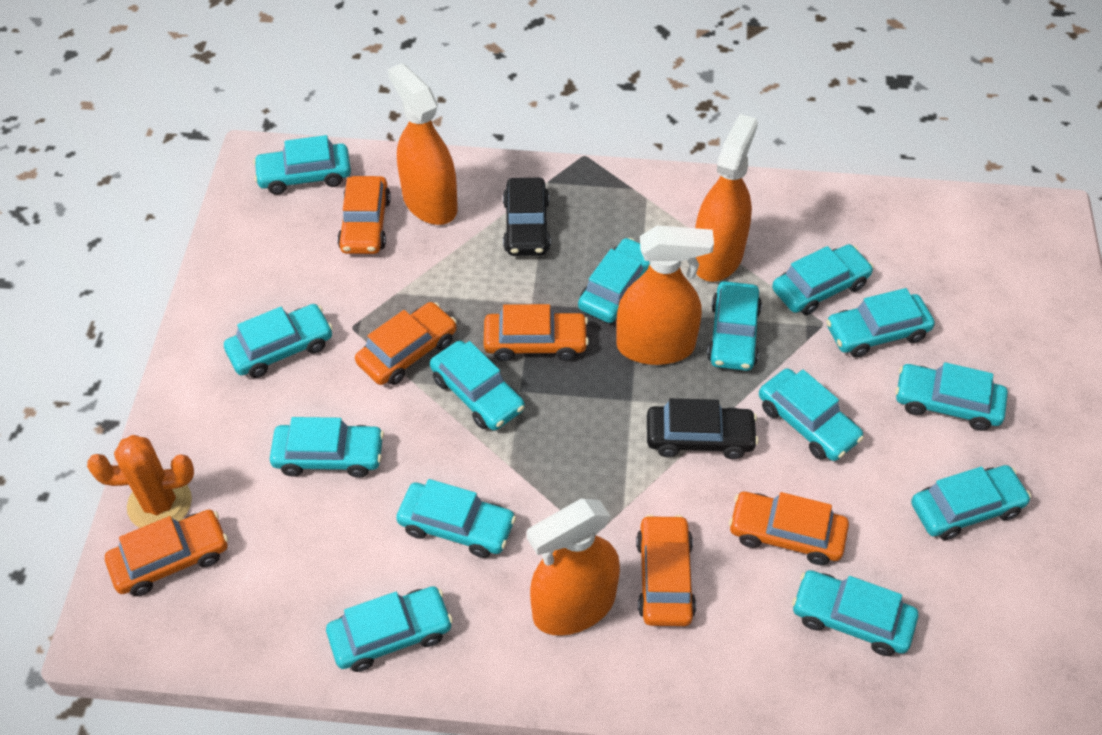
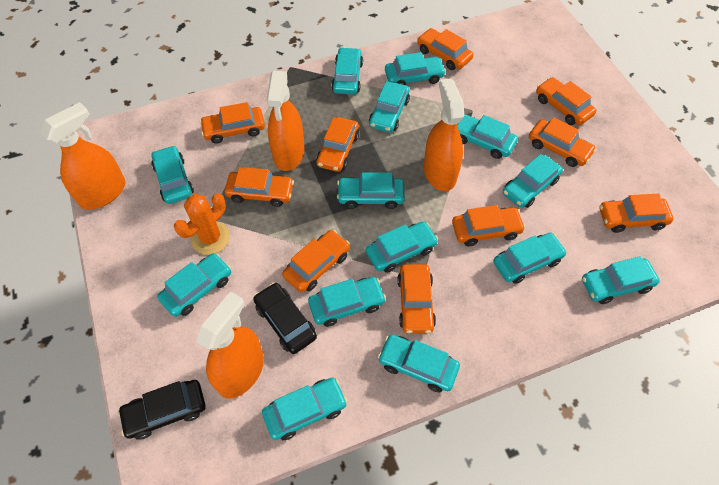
orange car: [105,510,228,596] [337,176,391,254] [355,302,457,385] [484,304,589,361] [636,514,696,626] [729,492,849,565] = 6 -> [200,102,265,144] [225,167,294,207] [282,230,350,292] [317,117,359,172] [397,264,436,333] [417,28,473,70] [452,205,525,247] [529,117,596,167] [536,77,596,125] [600,194,673,233] = 10

